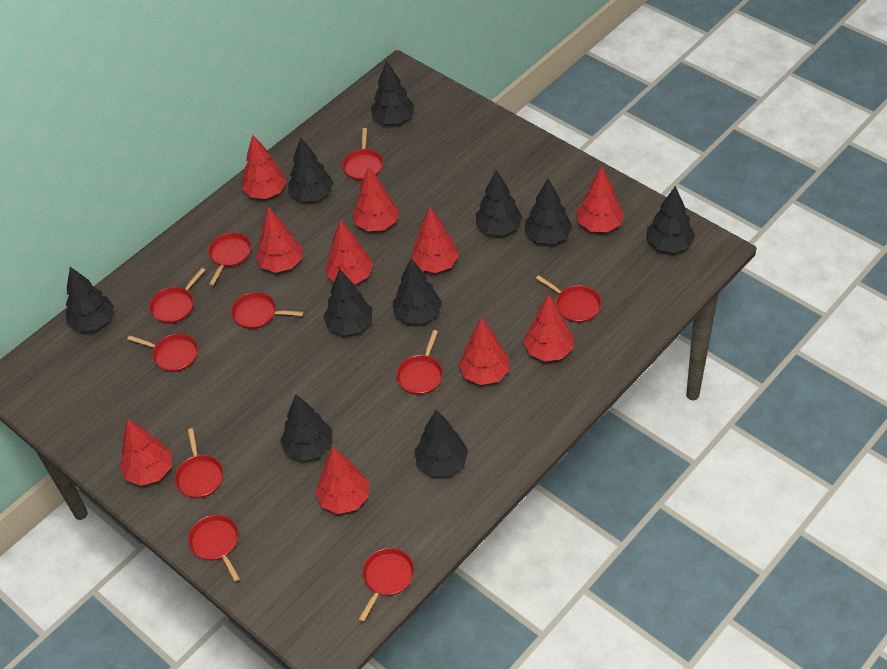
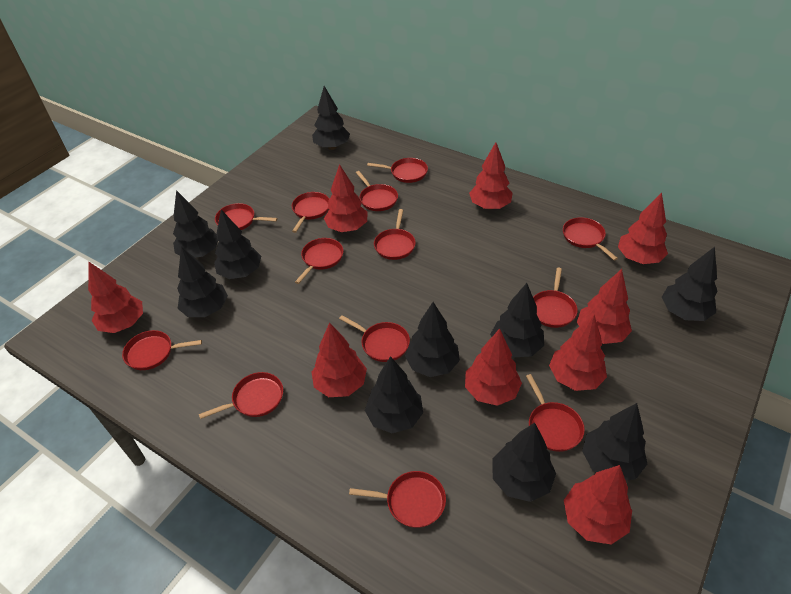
red pan: [127,334,198,372] [149,268,205,324] [175,428,224,498] [188,515,240,582] [208,233,251,286] [231,292,303,329] [342,128,383,181] [359,548,414,622] [396,330,443,395] [536,275,602,323] = 10 -> [122,330,202,370] [199,372,283,419] [215,203,278,230] [292,192,329,233] [295,238,344,284] [339,315,410,362] [349,471,446,528] [356,171,398,211] [367,158,428,183] [374,209,416,260] [526,374,585,452] [533,268,578,328] [563,217,618,261] = 13
red tree: [120,419,172,486] [242,135,287,199] [255,207,302,273] [315,447,369,514] [326,220,373,285] [352,166,399,231] [411,207,459,273] [459,318,509,385] [523,295,574,362] [576,167,624,232] = 10 -> [88,262,143,333] [311,322,367,397] [324,164,367,232] [465,329,522,406] [469,142,512,210] [549,315,607,391] [564,465,632,545] [577,269,632,344] [618,192,668,264] = 9

